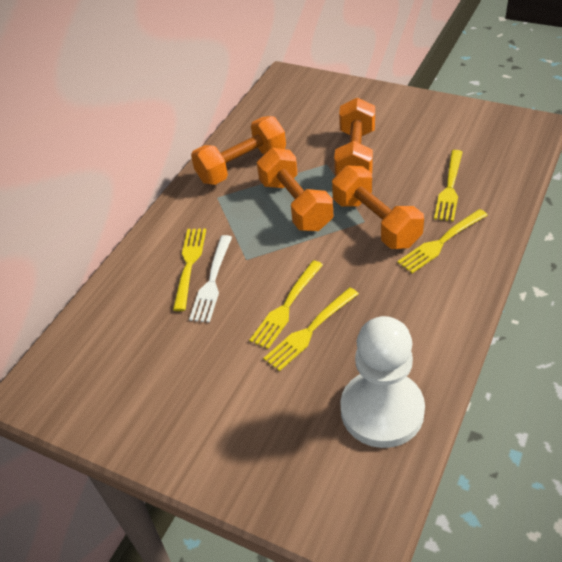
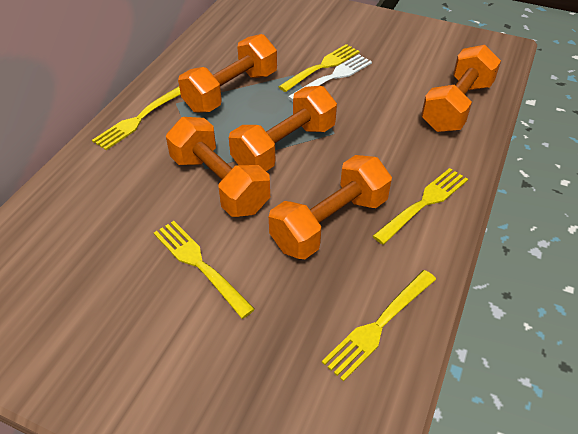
orange dumbbell: [191,116,286,185] [257,148,333,231] [332,165,424,249] [334,97,375,175] = 4 -> [166,117,270,217] [178,34,277,113] [229,86,337,171] [269,155,392,259] [421,45,501,132] = 5
white pawn: [340,316,425,448] = 1 -> none = 0

